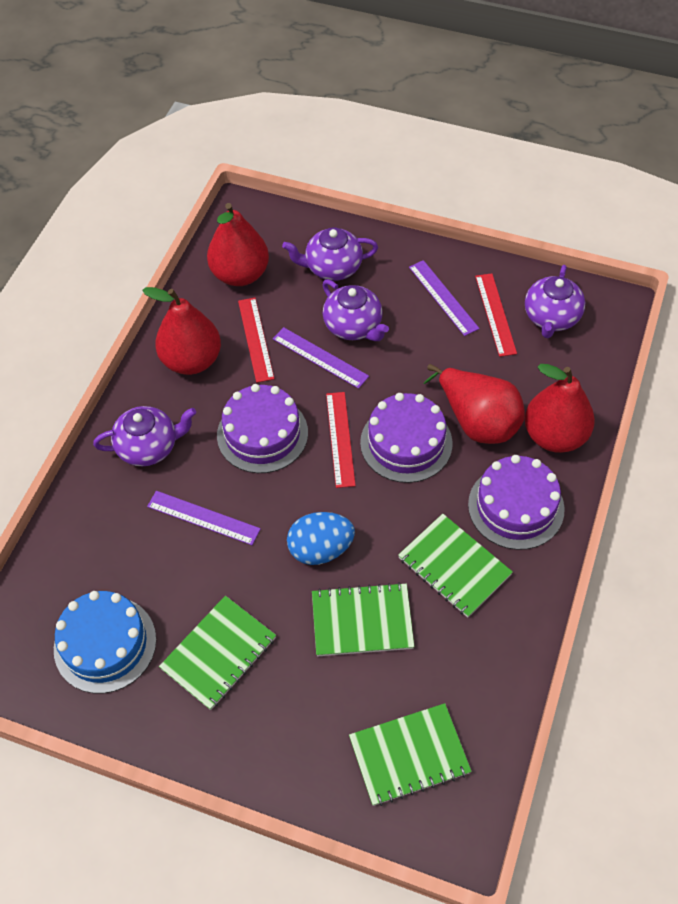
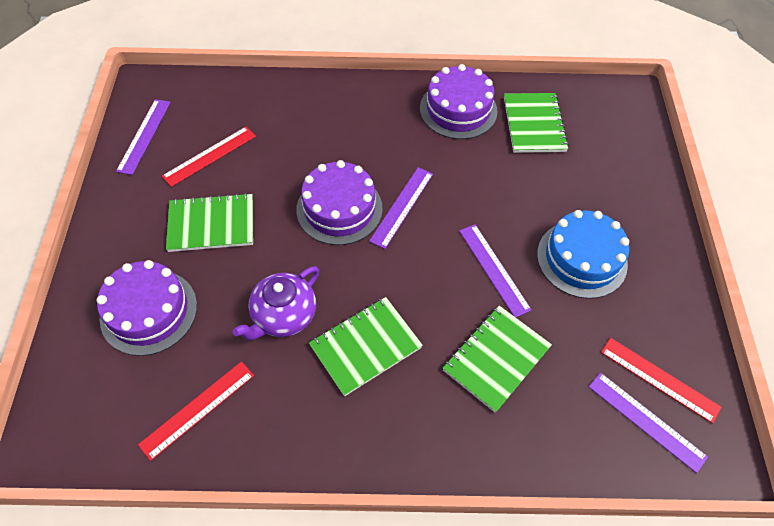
blue egg: [287,512,355,565] = 1 -> none = 0
purple ruler: [147,491,261,545] [273,327,369,389] [409,260,480,336] = 3 -> [116,99,171,175] [369,167,433,249] [459,224,532,317] [589,372,708,473] = 4
purple teapot: [93,406,196,466] [282,228,378,281] [323,279,389,341] [525,265,585,338] = 4 -> [233,266,319,340] = 1
red pear: [142,287,221,375] [207,203,269,286] [423,364,525,444] [525,364,595,453] = 4 -> none = 0

